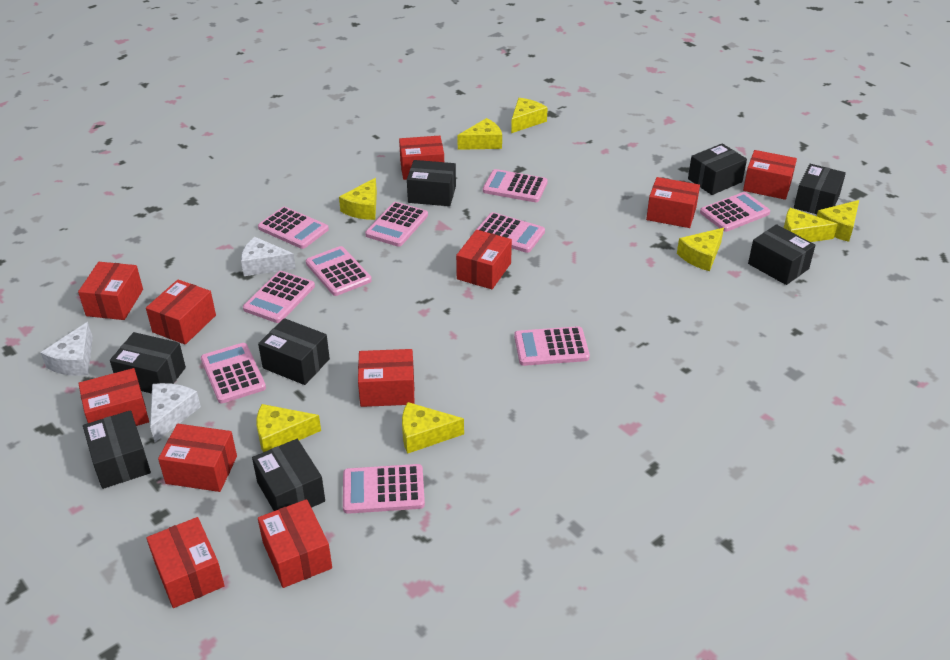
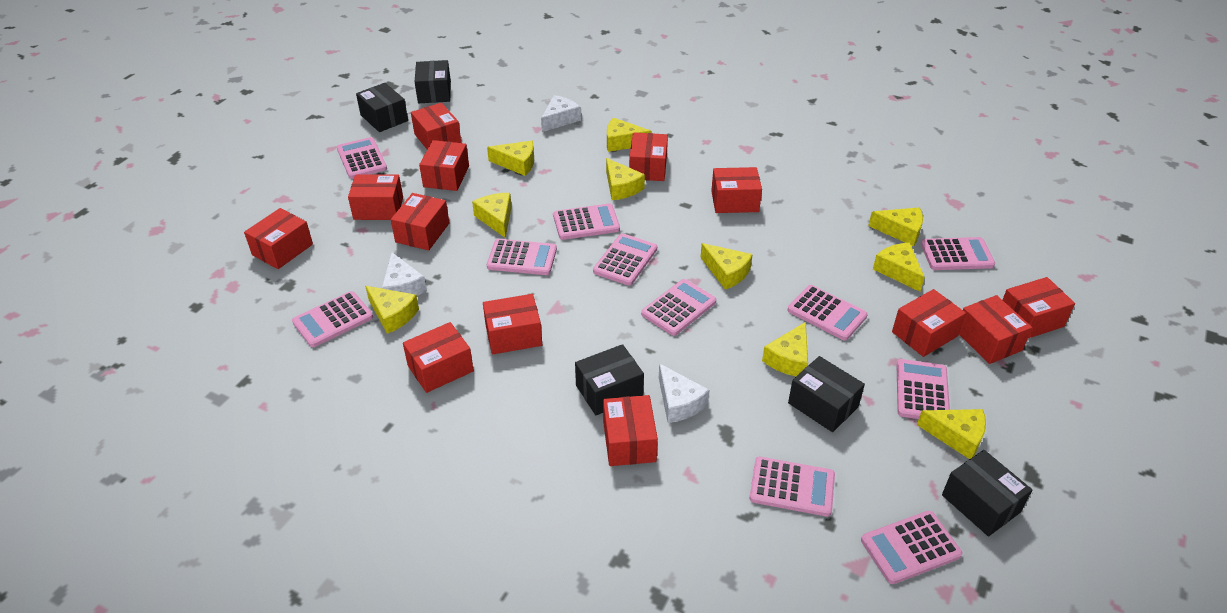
black box: [83,410,151,489] [110,332,186,394] [252,439,325,511] [258,318,330,385] [407,160,456,206] [688,143,747,195] [748,224,815,285] [794,164,846,214] = 8 -> [356,83,408,132] [414,60,451,103] [575,344,644,415] [788,356,865,432] [942,450,1032,536] = 5
pink calculator: [201,343,266,403] [243,271,315,323] [258,207,329,249] [306,246,372,296] [343,464,425,514] [365,202,428,247] [474,212,545,253] [483,169,548,202] [514,326,590,366] [700,192,770,232] = 10 -> [292,291,373,347] [337,137,387,179] [487,239,557,275] [553,203,620,240] [593,233,657,286] [641,279,716,336] [750,457,835,517] [788,285,868,341] [861,511,962,584] [896,359,950,419] [921,237,995,270] = 11
red box: [78,262,143,320] [78,368,149,426] [146,280,216,345] [146,517,225,608] [158,424,237,492] [258,499,332,588] [358,349,415,407] [399,136,444,180] [456,230,512,289] [646,177,700,228] [743,150,797,200] = 11 -> [244,208,313,269] [348,174,403,220] [391,193,449,250] [403,322,474,393] [411,103,461,149] [419,140,469,191] [483,294,542,355] [603,395,658,466] [629,132,668,181] [711,167,762,213] [892,289,966,357] [959,295,1032,364] [1003,277,1075,338] = 13
yellow cheese: [257,404,321,452] [339,178,377,220] [402,402,464,454] [457,118,502,150] [511,98,548,133] [677,228,724,271] [784,208,838,242] [817,200,859,242] = 8 -> [365,286,419,334] [472,193,512,238] [487,141,534,176] [606,158,645,200] [607,118,652,152] [700,243,753,290] [762,322,808,377] [868,207,923,246] [873,242,925,292] [917,409,986,459] = 10

